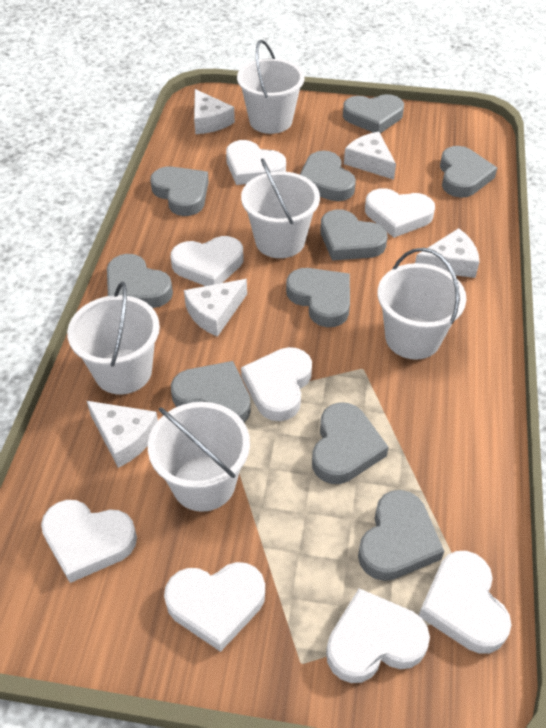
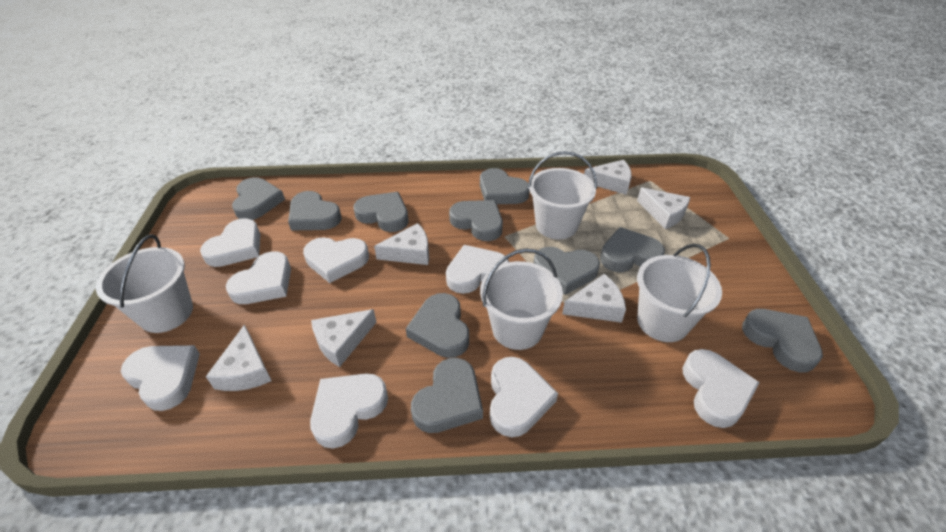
white bucket: [67,282,160,394] [148,402,250,512] [237,40,305,134] [241,158,320,258] [378,248,466,360] = 5 -> [96,234,193,333] [480,248,563,350] [528,151,597,239] [637,243,722,342] = 4
white cheese: [87,401,158,468] [184,279,247,337] [194,89,235,134] [344,132,396,180] [415,228,480,278] = 5 -> [206,324,272,391] [311,309,376,367] [374,223,429,265] [562,274,626,323] [584,160,631,195] [637,187,690,229] = 6

